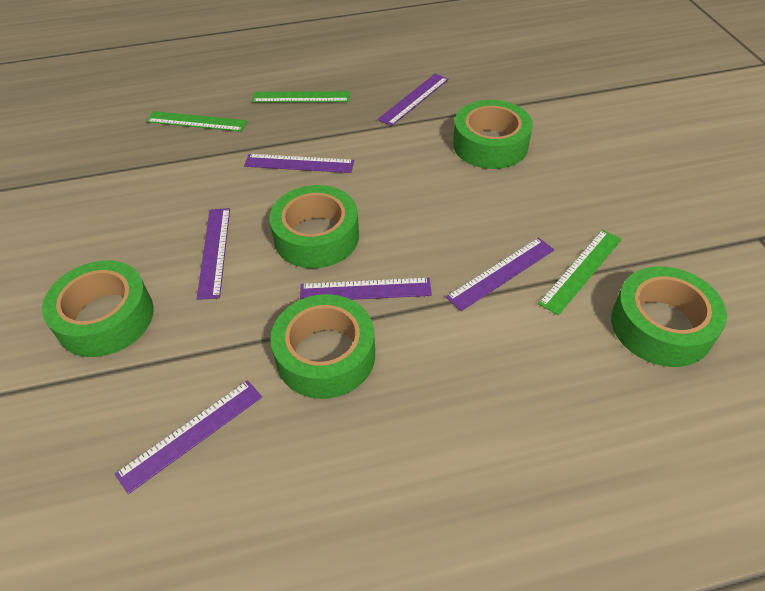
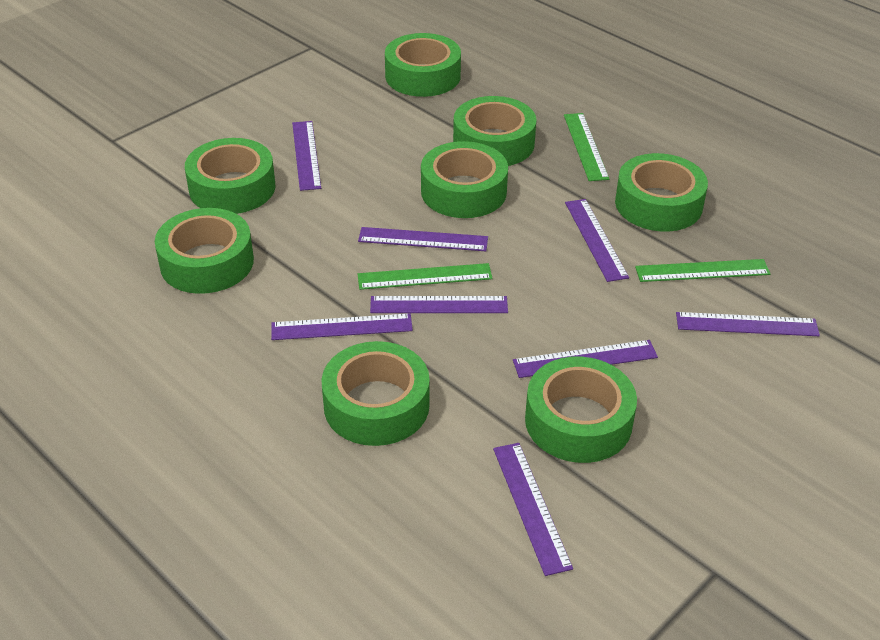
green tape: [42,261,154,357] [269,185,359,268] [270,294,375,399] [453,100,533,169] [611,266,727,367] = 5 -> [155,208,254,294] [185,138,275,214] [321,341,430,446] [385,33,461,97] [421,141,508,218] [453,96,537,166] [525,357,637,463] [615,153,708,231] = 8
purple ruler: [115,380,262,494] [197,208,230,300] [244,154,354,173] [300,278,432,300] [378,74,449,126] [446,238,554,311] = 6 -> [271,313,413,340] [292,121,321,191] [358,227,488,251] [370,296,508,313] [493,443,573,576] [513,340,658,378] [565,199,629,282] [676,312,820,336] = 8

